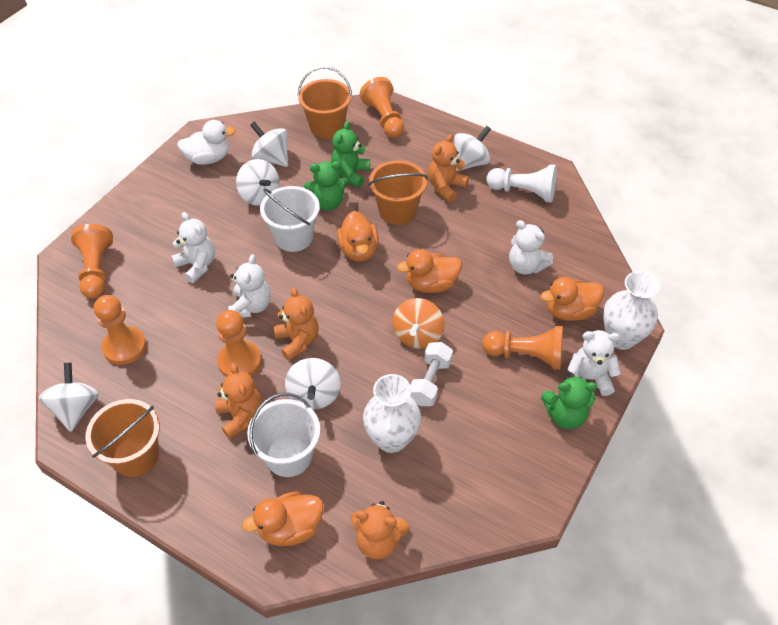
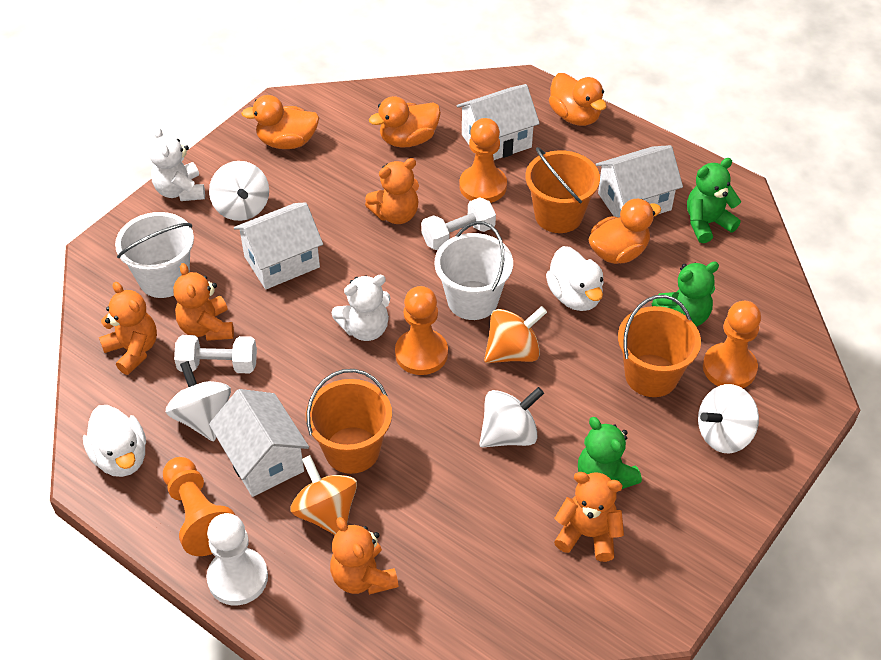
orange pawn: [71,224,113,299] [94,295,146,365] [216,310,261,377] [360,77,404,138] [482,326,563,370] = 5 -> [163,457,235,556] [395,286,448,375] [459,118,507,203] [703,301,761,388] = 4
orange spinning top: [392,298,444,349] = 1 -> [290,455,357,535] [484,306,547,363] = 2
orange teddy bear: [215,363,262,439] [274,287,319,361] [351,501,410,559] [428,134,469,202] = 4 -> [99,282,157,375] [173,263,234,341] [330,517,398,595] [365,158,419,224] [554,472,624,562] = 5
white duck: [177,120,236,165] = 1 -> [83,405,146,477] [546,246,604,311] = 2
white dumbbell: [410,342,453,406] = 1 -> [174,335,257,373] [421,197,496,250] = 2
white house: none = 0 -> [209,389,309,497] [234,202,323,289] [457,84,540,160] [596,145,683,217] = 4
white spinning top: [39,363,99,432] [236,159,280,206] [250,121,288,167] [285,358,341,410] [454,126,491,172] = 5 -> [166,361,231,441] [209,161,269,221] [479,387,544,448] [698,384,759,453] = 4
white teddy bear: [172,212,215,283] [228,254,271,318] [509,220,553,274] [567,330,621,396] = 4 -> [149,127,205,201] [331,275,390,341] = 2
white vase: [363,374,421,453] [603,271,660,350] = 2 -> none = 0

